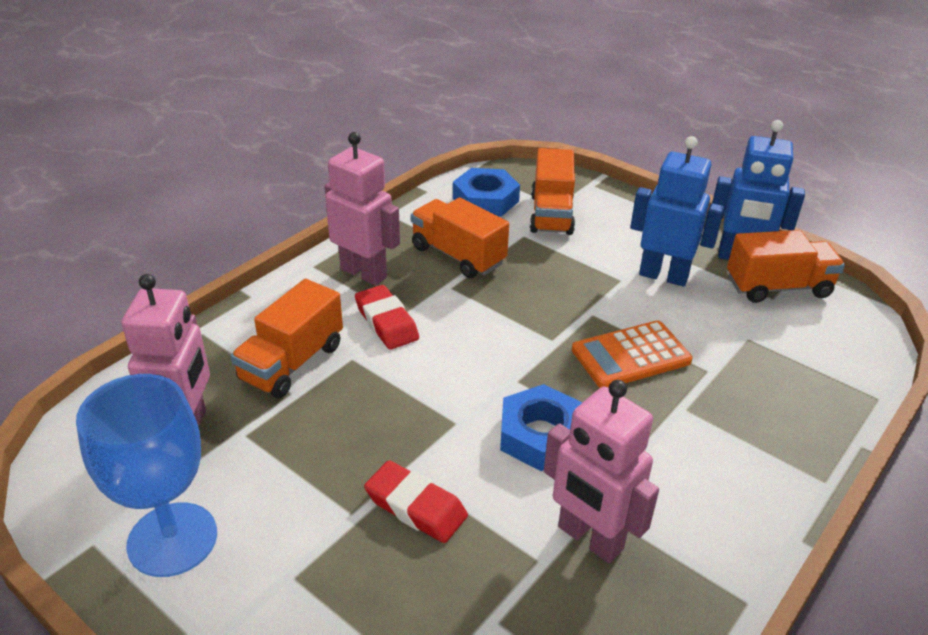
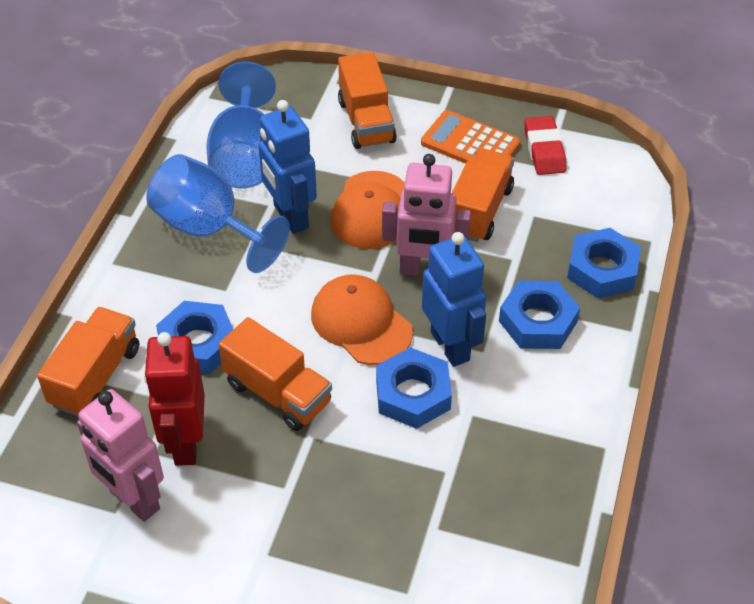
blue goblet: [76,374,217,577] = 1 -> [146,154,290,273] [206,62,276,188] = 2
blue nut: [453,168,520,217] [500,384,583,471] = 2 -> [156,301,233,374] [376,347,452,429] [499,281,580,349] [567,228,641,298] = 4
orange cap: none = 0 -> [311,274,413,365] [330,171,405,249] = 2
pink robot: [121,274,210,425] [325,132,400,286] [544,380,659,563] = 3 -> [77,389,164,522] [382,154,471,276] = 2
red eraser: [355,285,419,350] [364,460,468,543] = 2 -> [525,116,567,175] = 1
red robot: none = 0 -> [144,332,205,466] = 1

